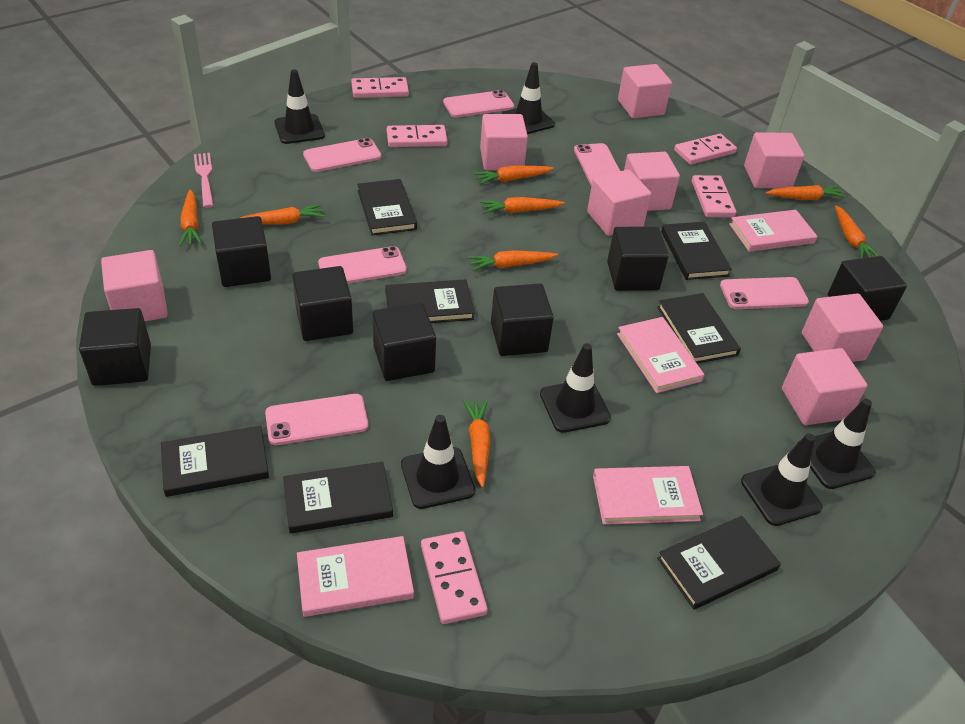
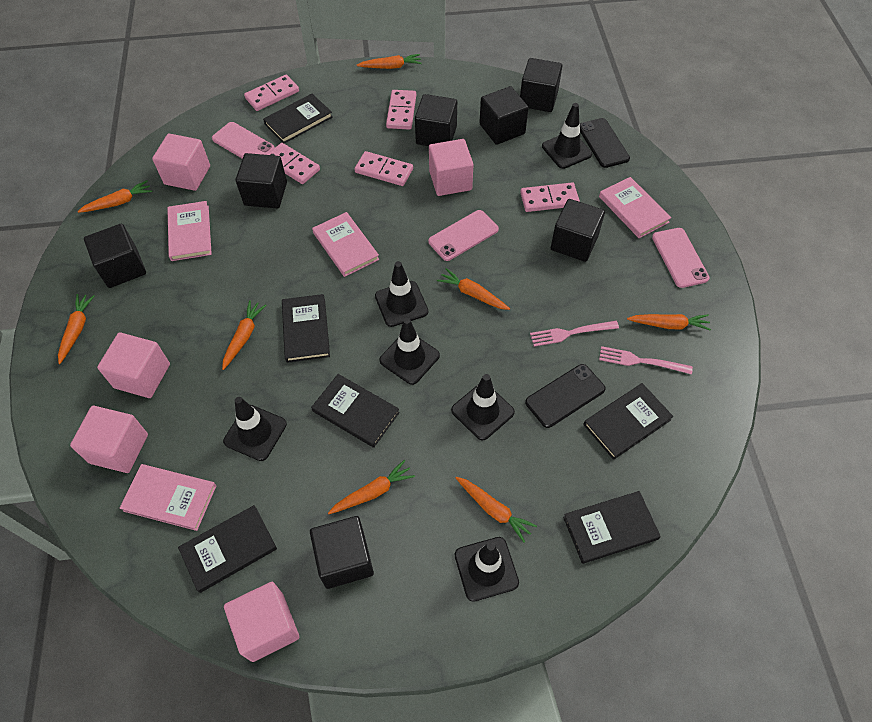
black book: [161,426,269,497] [283,462,393,533] [357,179,417,235] [385,280,475,323] [657,293,741,363] [657,516,781,609] [661,222,732,280] = 7 -> [178,505,277,593] [263,94,333,143] [282,294,330,363] [311,374,400,448] [563,491,661,564] [584,383,673,460] = 6
black phone: none = 0 -> [525,364,606,428] [580,118,630,168] = 2
pink cube: [101,250,168,321] [480,114,528,170] [587,170,651,236] [618,64,672,118] [624,152,680,211] [744,132,804,188] [782,348,867,425] [802,293,883,362] = 8 -> [70,406,148,473] [97,332,170,398] [152,134,210,191] [224,582,299,662] [429,139,474,196] = 5
pink fork: [194,153,214,208] = 1 -> [530,321,619,347] [599,346,693,374] = 2
pink phone: [265,394,368,445] [303,138,381,172] [318,246,407,284] [443,90,514,117] [574,143,620,186] [720,277,809,309] = 6 -> [212,122,275,159] [428,210,499,261] [652,228,710,288] = 3

